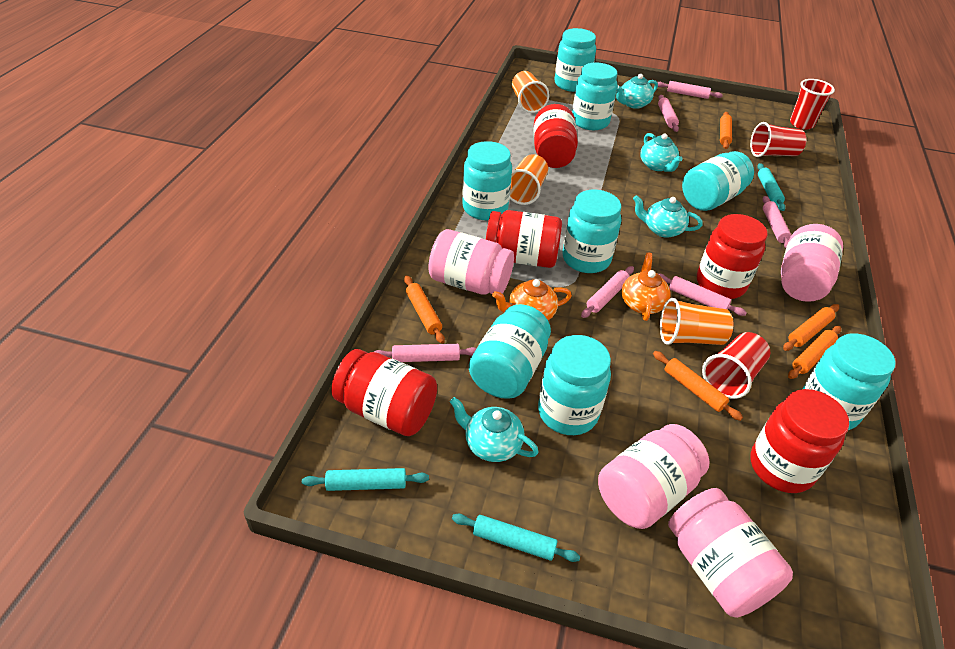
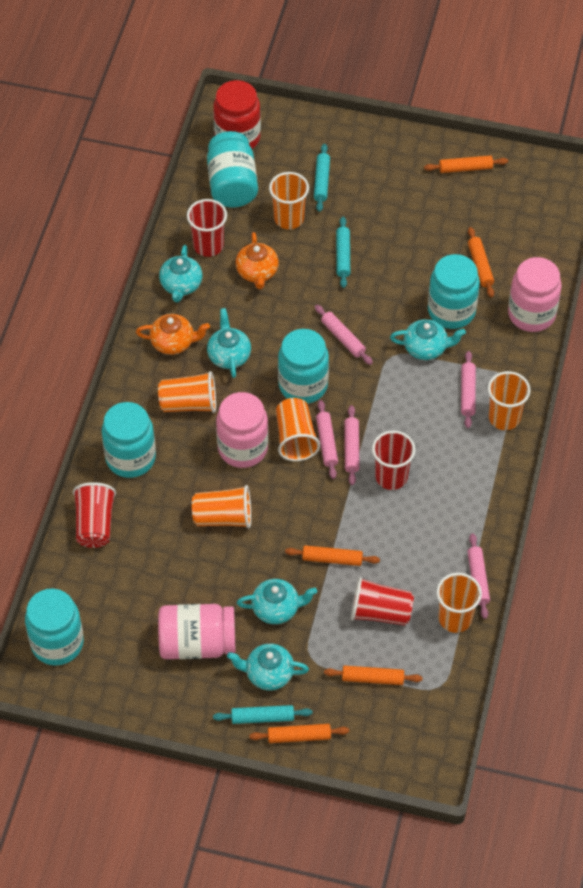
orange cup: [510,154,548,205] [512,71,550,113] [660,298,734,345] = 3 -> [158,371,216,413] [192,485,251,528] [269,172,309,229] [276,398,320,461] [436,573,482,633] [488,371,531,430] = 6
pink jar: [429,229,514,295] [598,424,710,529] [668,488,793,618] [781,224,843,302] = 4 -> [158,604,235,659] [216,392,268,468] [508,257,562,332] = 3
pink rolling pin: [374,344,477,362] [581,266,634,318] [657,81,723,99] [658,95,679,132] [659,274,747,316] [762,196,791,248] = 6 -> [315,305,373,365] [316,400,338,479] [344,405,360,485] [461,351,476,428] [467,533,490,619] = 5
red cup: [702,332,770,399] [750,122,806,157] [790,79,835,130] = 3 -> [73,482,116,548] [187,199,227,257] [351,577,414,626] [372,430,416,490] = 4
red jar: [331,349,437,436] [486,210,562,268] [534,104,578,168] [697,214,767,299] [750,389,849,493] = 5 -> [213,80,261,149] = 1
turquoise jar: [462,141,512,220] [469,304,551,399] [538,335,611,435] [555,28,596,92] [562,190,621,273] [572,63,618,130] [682,151,754,211] [803,333,896,430] = 8 -> [25,588,84,666] [101,402,156,478] [207,131,258,208] [278,329,329,404] [428,254,480,329] = 5
turquoise teapot: [450,397,539,462] [616,74,658,109] [633,195,703,238] [640,133,683,172] = 4 -> [159,245,202,302] [207,308,251,378] [227,644,309,690] [237,579,317,624] [390,319,466,360] = 5

